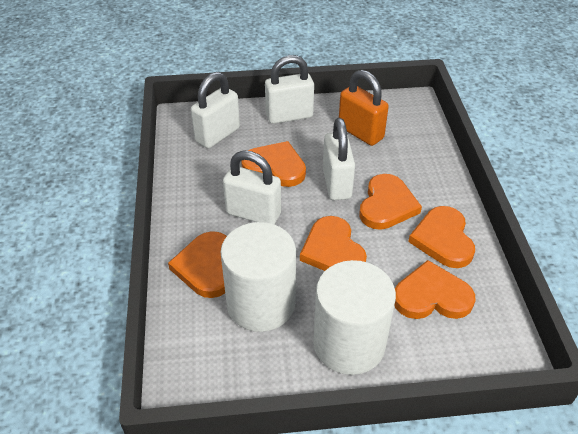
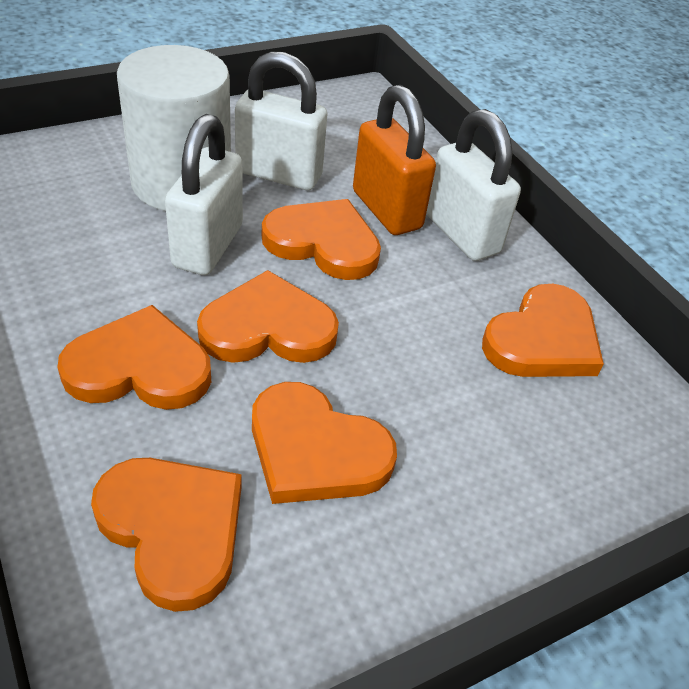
white cylinder: [221,222,296,332] [313,260,396,375] = 2 -> [117,45,231,211] = 1
white padlock: [191,72,240,149] [223,151,281,224] [265,55,314,124] [323,118,355,200] = 4 -> [165,114,243,275] [235,51,327,190] [426,109,521,261] = 3

